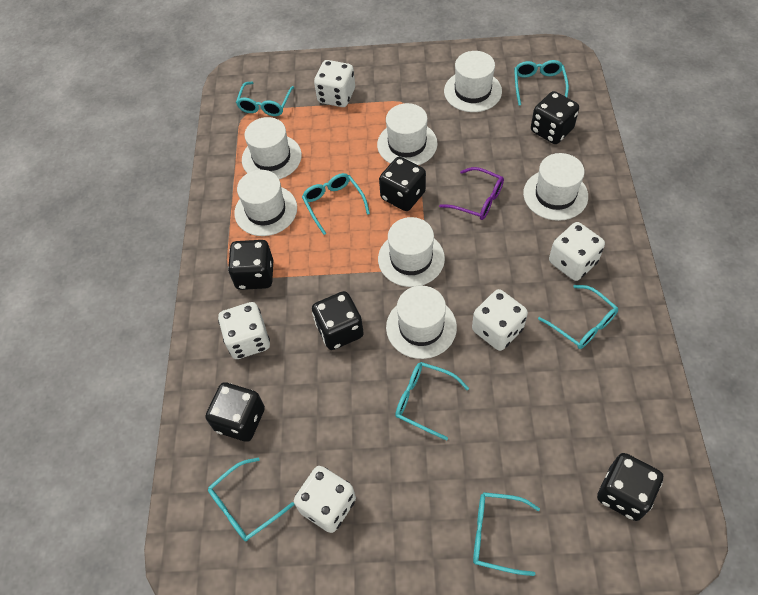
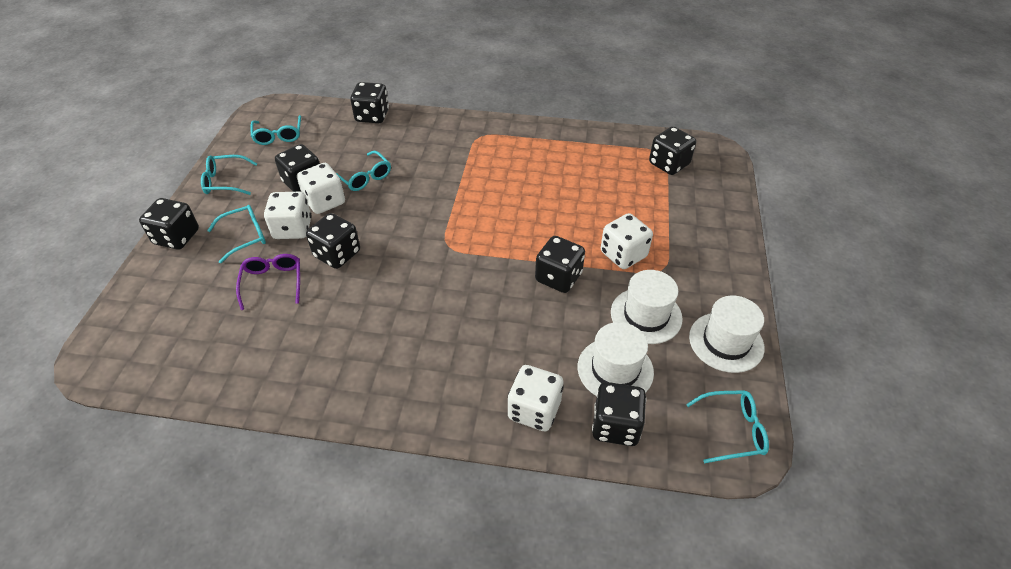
black dice: [206,382,265,442] [228,240,273,290] [312,291,364,350] [379,157,426,211] [531,91,579,144] [597,453,663,521] = 6 -> [139,198,199,250] [275,144,320,192] [306,213,360,269] [350,82,389,123] [535,236,585,293] [592,382,646,446] [649,126,696,175] = 7
turquoise glasses: [208,457,294,541] [236,81,294,116] [302,173,370,235] [395,362,469,441] [473,492,540,576] [514,60,569,106] [538,285,618,349] = 7 -> [201,155,257,195] [207,205,266,263] [250,115,301,145] [335,151,391,191] [686,390,769,463] = 5
white dice: [218,302,270,359] [294,466,356,533] [314,60,355,107] [472,289,528,351] [549,222,605,281] = 5 -> [264,192,312,239] [297,163,345,214] [508,365,564,431] [601,213,653,269] = 4
white hat: [234,170,297,236] [242,117,302,179] [377,103,438,165] [378,217,445,287] [386,286,457,359] [444,51,502,112] [523,153,588,221] = 7 -> [578,322,654,396] [611,270,683,344] [689,295,765,373] = 3

